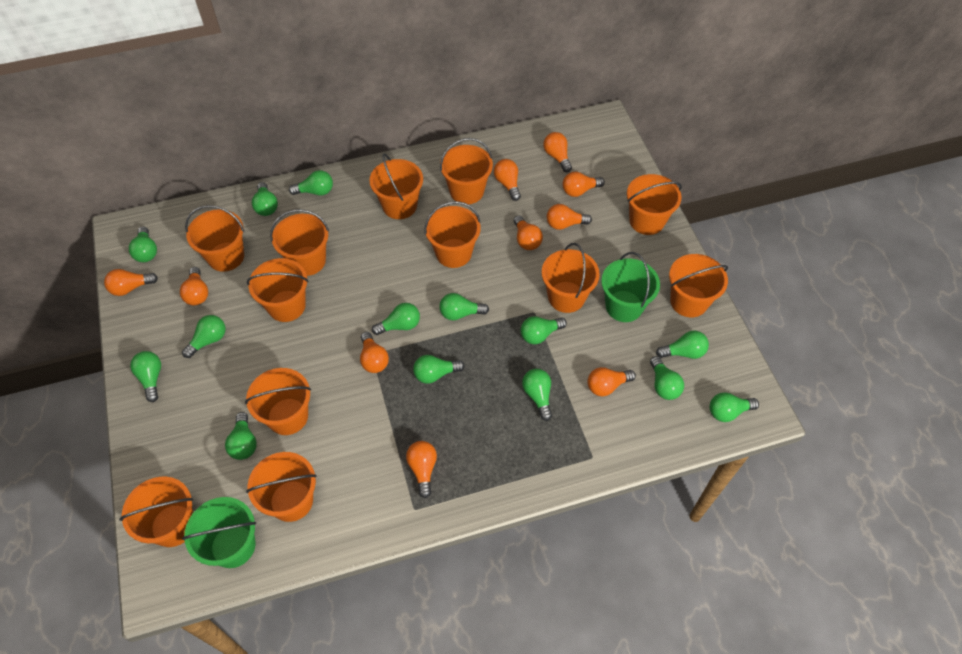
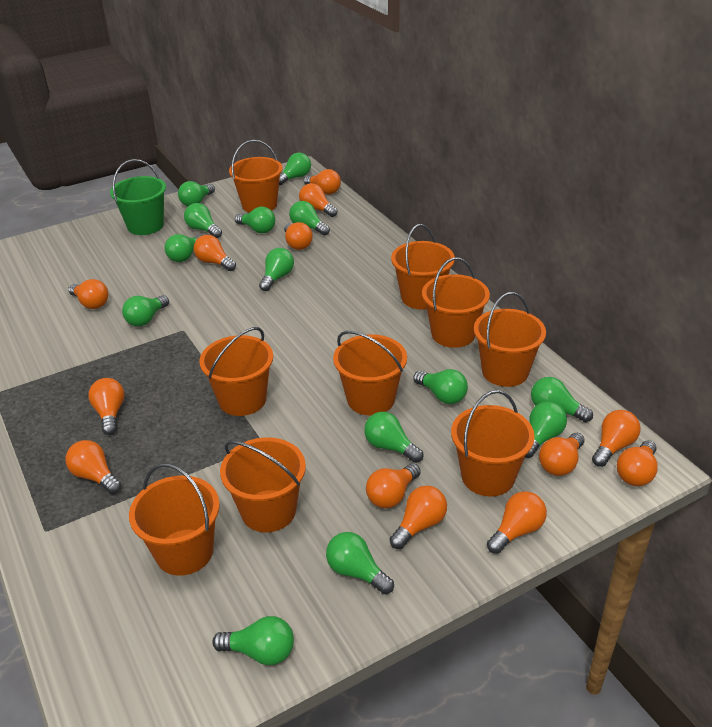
green bucket: [182,497,256,568] [601,252,660,322] = 2 -> [110,159,166,235] = 1
orange bucket: [119,477,193,547] [185,205,244,272] [245,368,311,435] [246,452,317,522] [247,258,308,322] [270,209,329,276] [369,153,423,219] [424,201,481,268] [440,138,493,204] [541,243,600,313] [627,174,682,235] [669,254,728,317] = 12 -> [129,463,220,576] [199,327,273,416] [220,437,306,532] [229,140,283,213] [333,331,407,415] [391,224,455,310] [422,258,490,348] [451,390,535,497] [474,292,546,387] = 9
orange light bulb: [104,269,158,296] [180,267,208,305] [360,332,389,373] [406,441,437,498] [494,159,521,201] [514,215,543,250] [543,132,572,172] [547,204,592,230] [563,172,605,197] [587,367,636,396] = 10 -> [66,440,121,494] [68,279,108,309] [88,378,125,435] [194,235,236,271] [284,222,313,250] [299,183,338,217] [304,169,341,194] [366,463,421,508] [390,486,447,549] [487,491,547,554] [539,433,585,476] [592,410,641,467] [617,440,658,486] = 13

